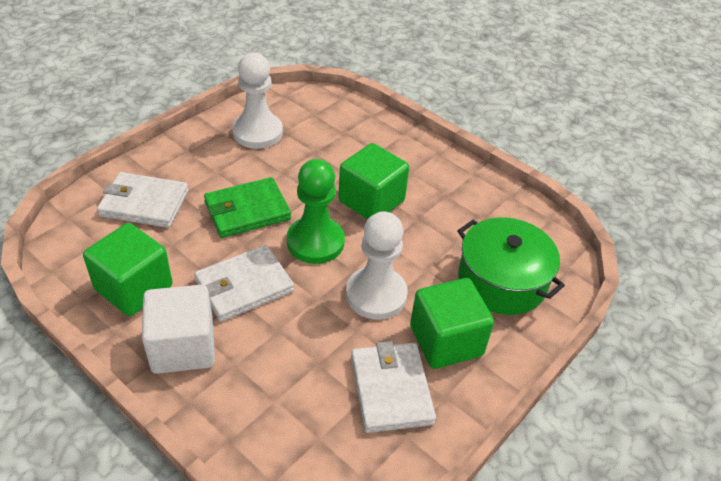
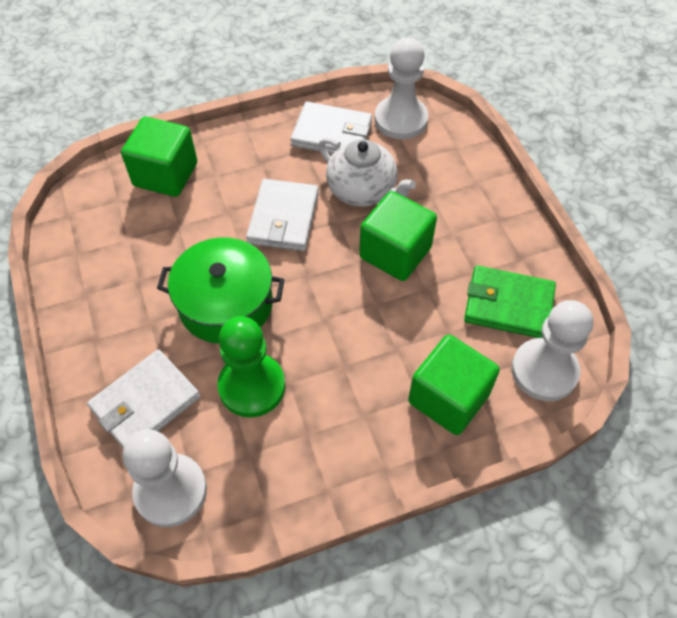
white cube: [142,285,215,374] = 1 -> none = 0
white pawn: [232,53,283,149] [346,212,408,320] = 2 -> [123,429,207,527] [375,38,428,140] [511,300,593,401] = 3
white teapot: none = 0 -> [318,138,416,207] = 1

